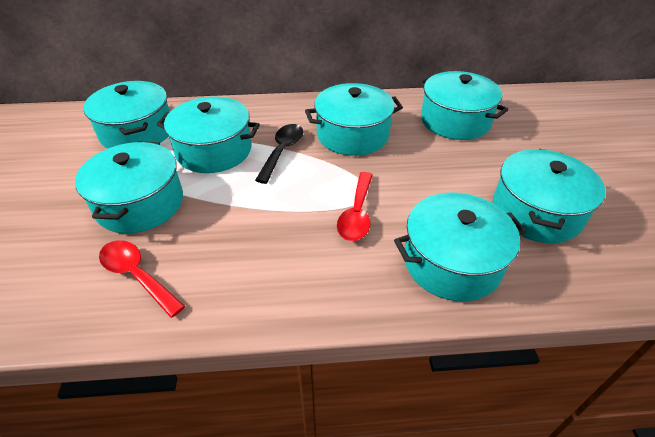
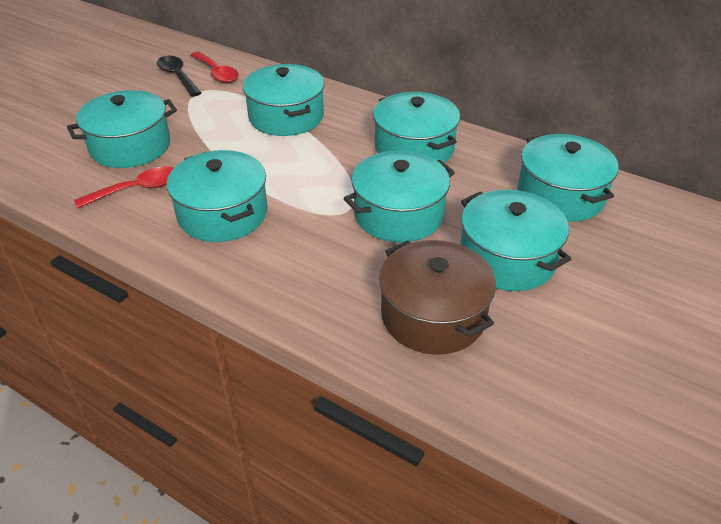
brown pot: none = 0 -> [379,240,496,355] = 1

